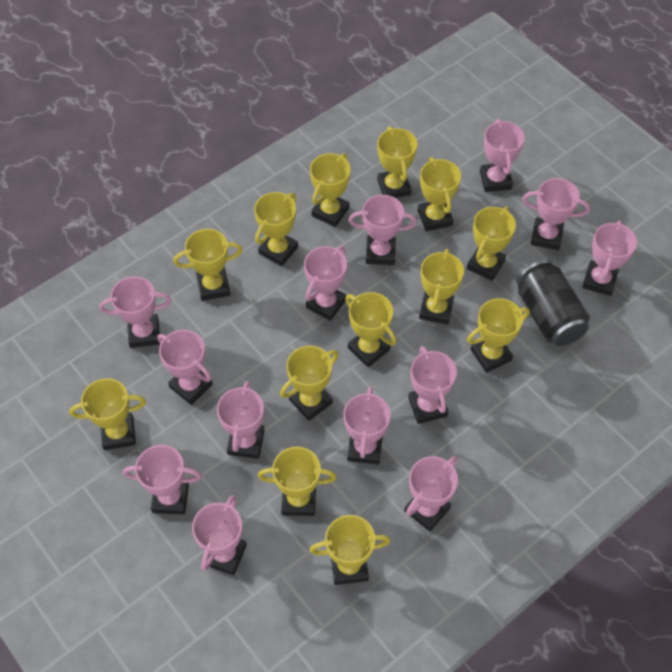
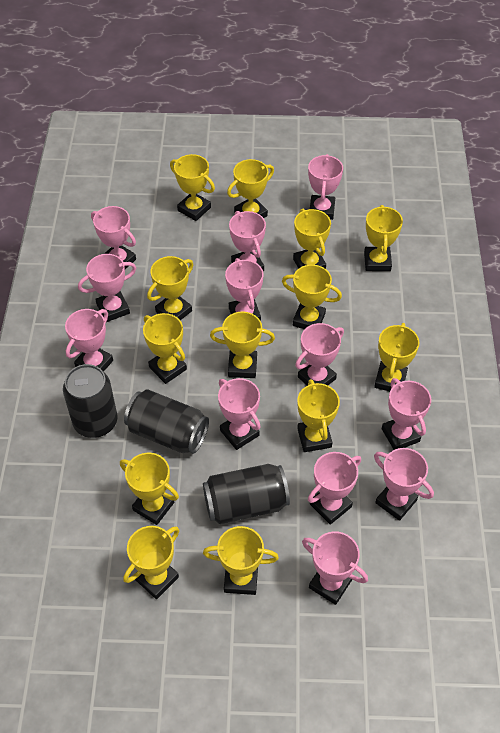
black can: [516,260,590,346] = 1 -> [63,364,118,438] [124,389,209,454] [203,464,290,524] = 3
pink trophy: [99,276,171,348] [123,445,201,514] [157,330,213,405] [192,496,247,575] [217,381,265,459] [304,246,347,321] [343,387,390,465] [348,195,417,265] [404,456,458,531] [408,346,457,424] [480,119,525,192] [522,178,590,250] [582,221,637,296] = 13 -> [65,309,113,372] [78,254,136,322] [91,206,136,269] [218,378,260,450] [225,258,264,321] [229,211,266,271] [295,323,344,386] [302,531,368,605] [308,154,343,220] [308,452,361,525] [374,448,434,521] [382,378,431,450] = 12

